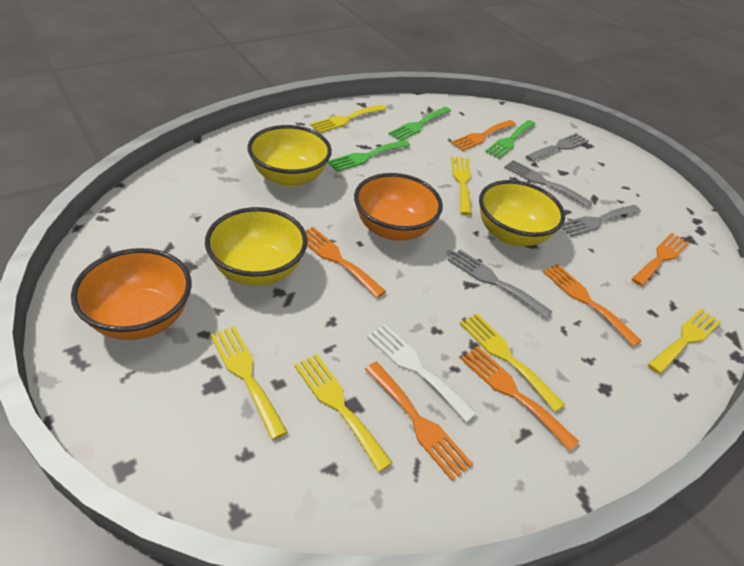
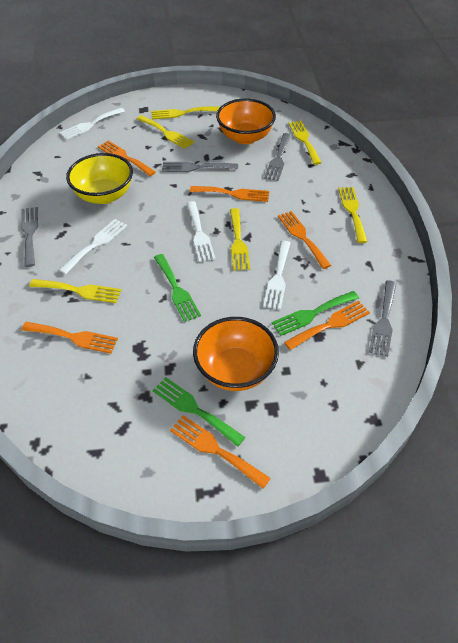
white fork: [367,324,477,422] = 1 -> [59,108,125,140] [59,219,127,274] [186,201,216,262] [263,241,290,310] = 4
yellow bowl: [205,207,308,286] [247,125,332,187] [479,180,565,246] = 3 -> [66,153,133,204] = 1

